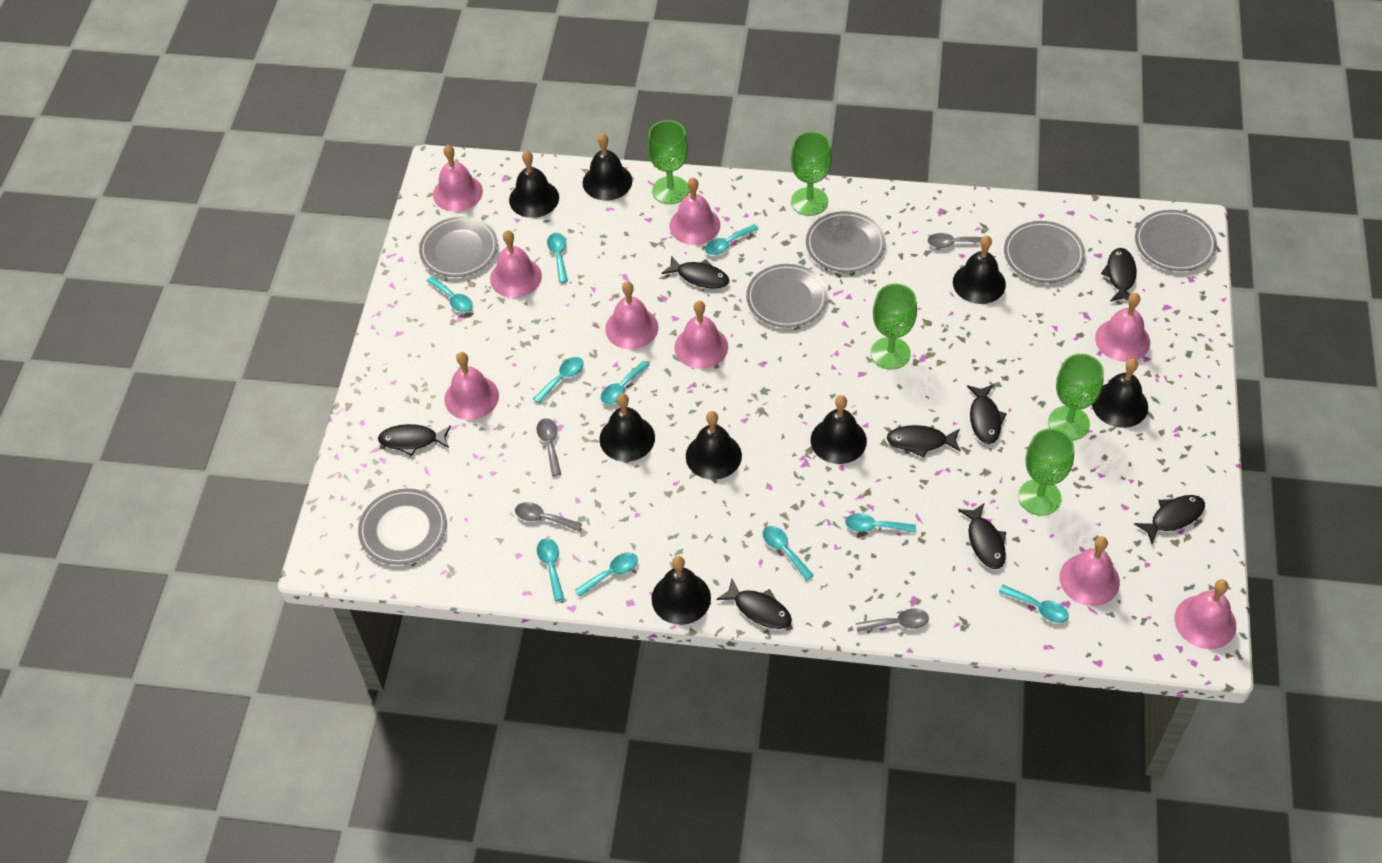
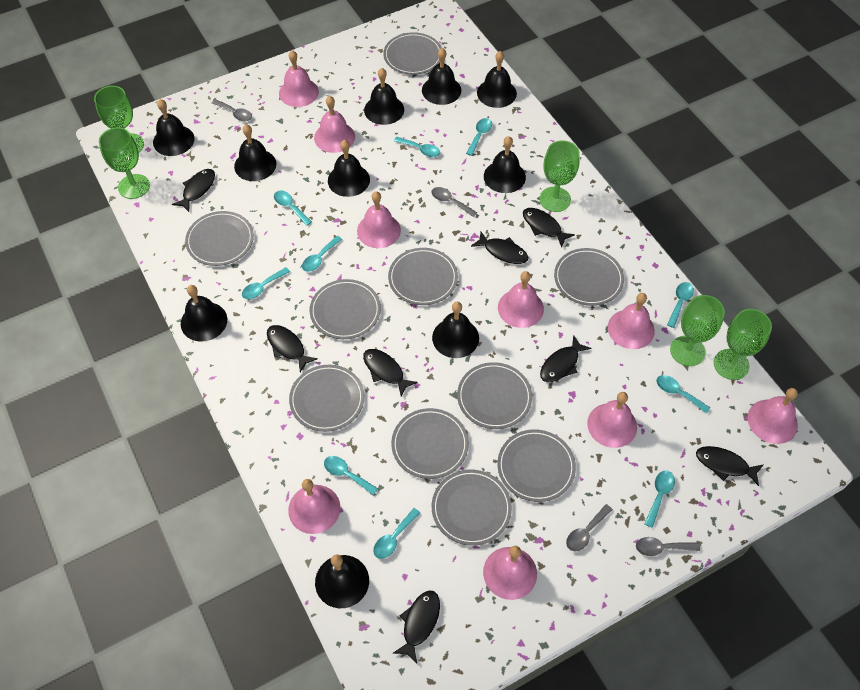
black bell: [509,150,559,218] [583,133,632,201] [599,393,655,462] [652,556,711,625] [686,411,742,480] [811,395,867,464] [953,236,1006,304] [1092,359,1148,428] = 8 -> [153,99,195,156] [181,285,227,342] [234,124,276,181] [315,554,369,608] [328,140,370,197] [364,68,404,125] [422,48,461,105] [432,302,479,358] [477,51,517,108] [484,136,526,193] = 10
grey plate: [358,489,447,565] [419,216,498,277] [746,264,828,328] [806,211,885,272] [1004,221,1085,283] [1135,210,1217,271] = 6 -> [185,211,254,266] [289,365,365,432] [310,279,381,339] [383,32,442,75] [388,248,458,305] [391,408,469,479] [432,470,512,546] [457,362,532,429] [497,429,576,502] [554,248,624,306] = 10

